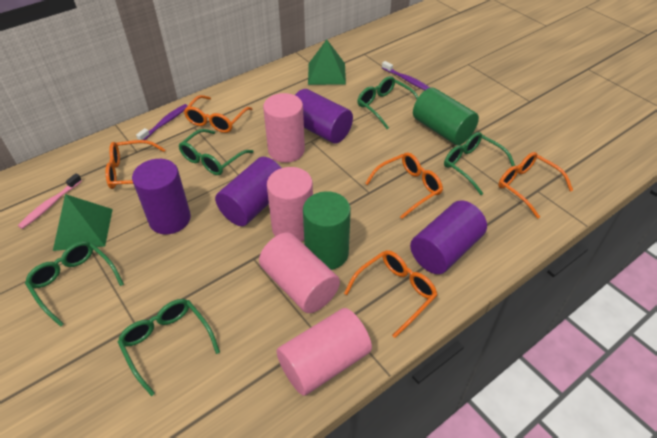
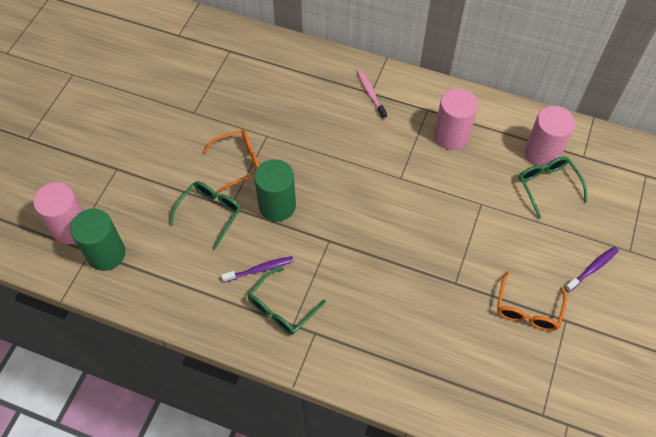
green glasses: [25,241,124,327] [118,299,220,396] [179,129,254,175] [357,76,418,129] [444,132,515,195] = 5 -> [170,181,241,249] [248,267,326,335] [519,157,587,219] = 3
green pyramid: [53,194,113,251] [308,39,346,85] = 2 -> none = 0
orange glasses: [105,140,166,189] [184,95,252,133] [344,250,437,338] [365,152,443,219] [498,152,573,219] = 5 -> [202,130,259,193] [497,271,567,331] = 2
pink cylinder: [259,232,340,313] [263,93,305,163] [267,167,313,242] [276,308,372,396] = 4 -> [33,182,84,244] [434,88,478,150] [525,106,575,166] = 3
purple cylinder: [132,159,191,234] [215,157,281,226] [295,89,353,144] [410,200,487,274] = 4 -> none = 0

